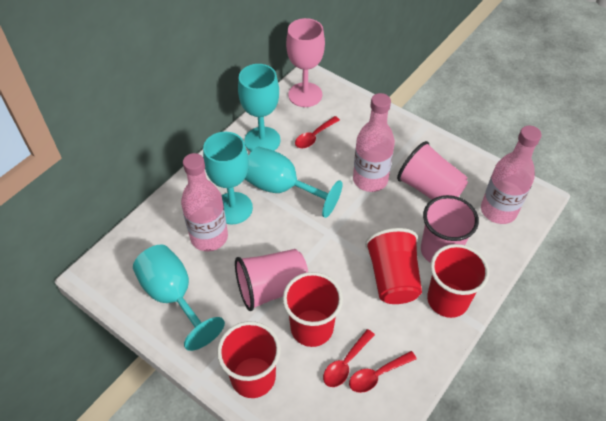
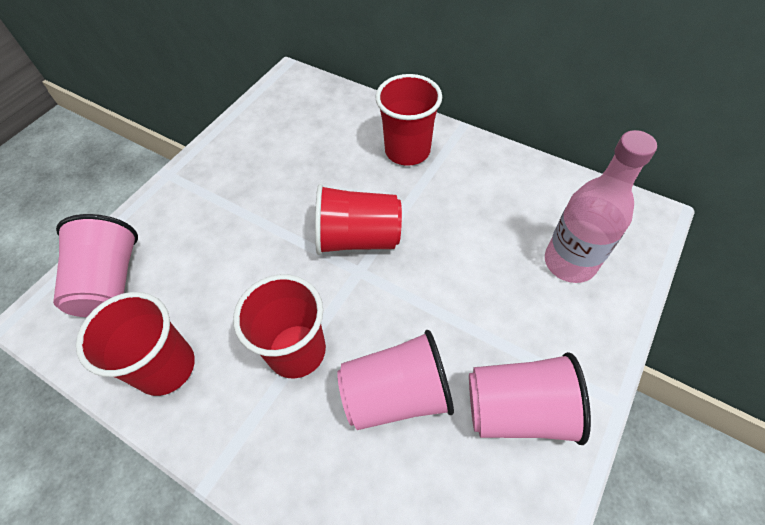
pink bottle: [181,153,228,251] [353,93,395,192] [481,126,542,224] = 3 -> [545,130,657,283] = 1
pink goblet: [286,18,325,107] = 1 -> none = 0
red spoon: [295,116,340,148] [323,329,375,387] [349,351,417,393] = 3 -> none = 0
turquoise goblet: [133,245,225,351] [203,132,253,224] [238,64,281,152] [245,146,343,218] = 4 -> none = 0

